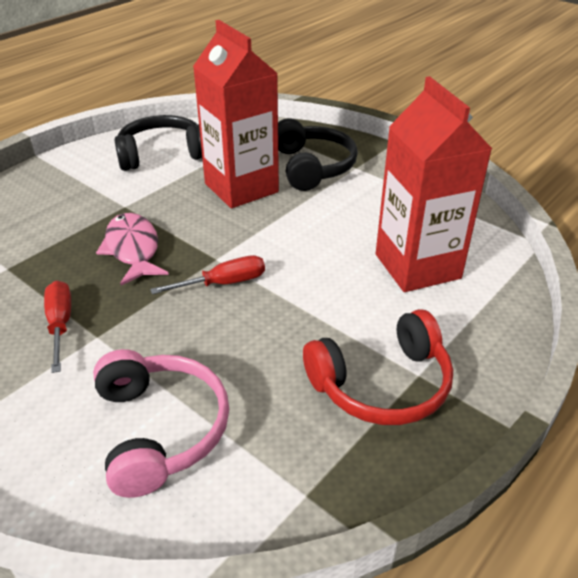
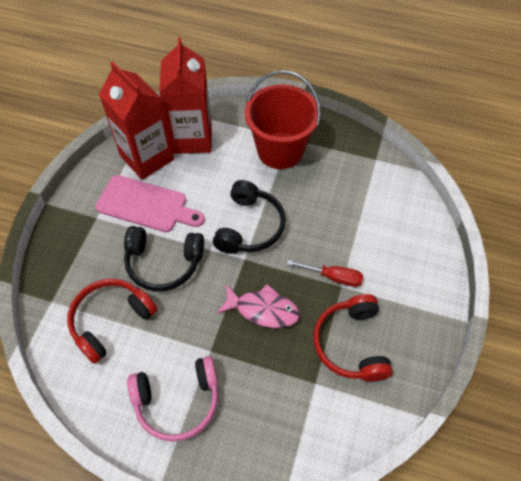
pink cutting board: none = 0 -> [95,175,205,232] = 1
red bucket: none = 0 -> [245,70,321,169] = 1
red headphones: [303,309,453,425] = 1 -> [67,279,157,364] [313,294,393,382] = 2
red screwdriver: [44,281,71,373] [150,255,265,294] = 2 -> [287,260,363,287] = 1

